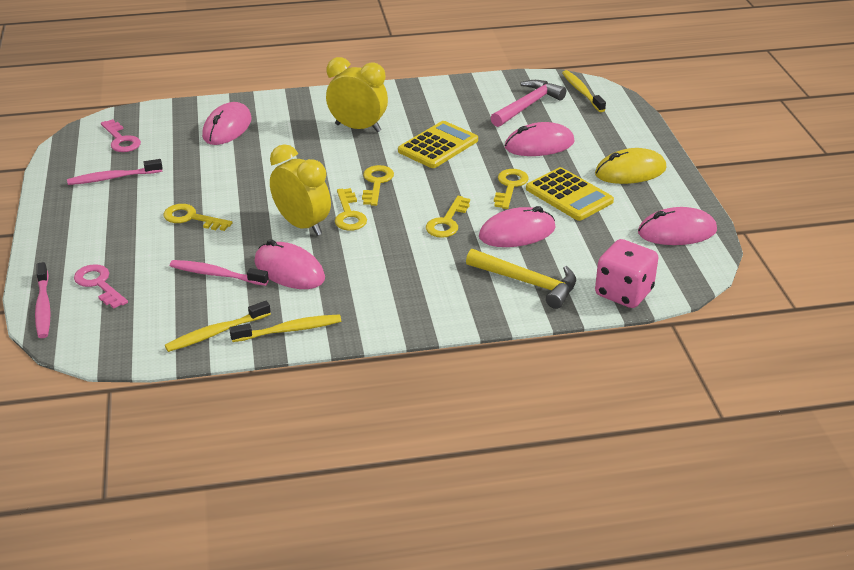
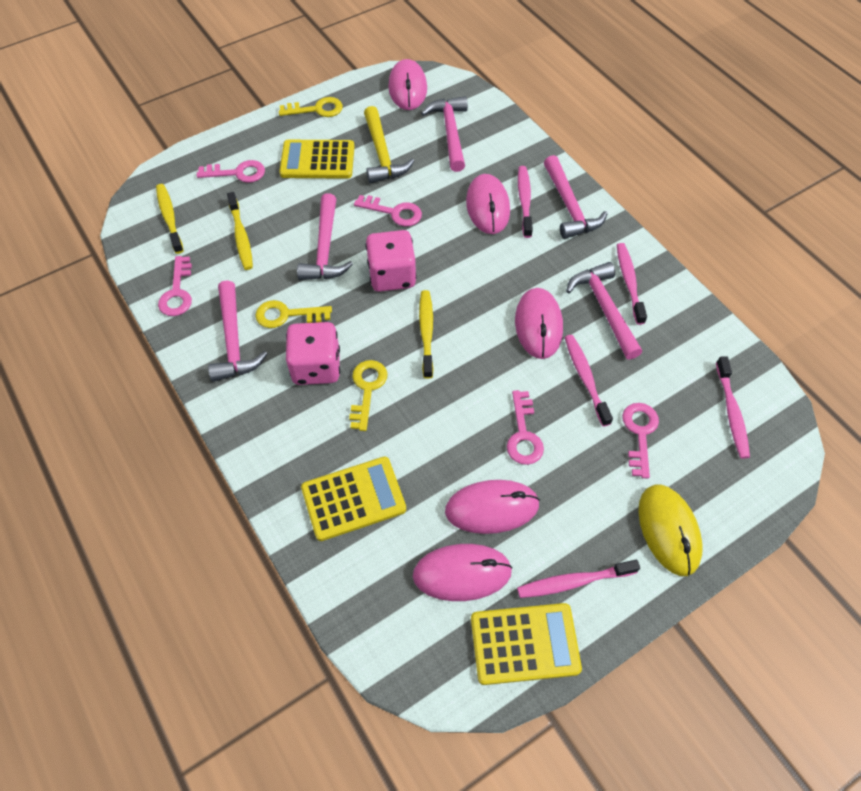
pink dice: [595,239,658,308] = 1 -> [286,322,340,385] [366,230,417,292] = 2
pink hammer: [491,80,566,127] = 1 -> [208,280,267,382] [297,193,353,280] [421,96,468,172] [544,155,607,239] [566,262,642,360] = 5
pink key: [74,264,128,309] [101,119,141,152] = 2 -> [158,256,192,316] [197,160,265,183] [354,195,422,227] [507,390,544,465] [622,403,659,478] = 5
pink toothbrush: [35,262,51,338] [67,159,163,185] [170,260,269,286] = 3 -> [517,560,640,598] [518,166,533,238] [565,335,613,426] [617,243,647,325] [716,356,750,459] = 5
yellow calculator: [398,121,478,168] [526,167,614,221] = 2 -> [279,140,355,179] [301,457,406,541] [471,603,582,685] = 3
yellow clock: [270,144,331,236] [326,57,388,132] = 2 -> none = 0
yellow key: [164,204,232,231] [335,188,367,231] [362,165,394,206] [426,196,470,238] [494,169,529,209] = 5 -> [255,300,332,328] [279,97,343,117] [349,360,388,431] = 3

